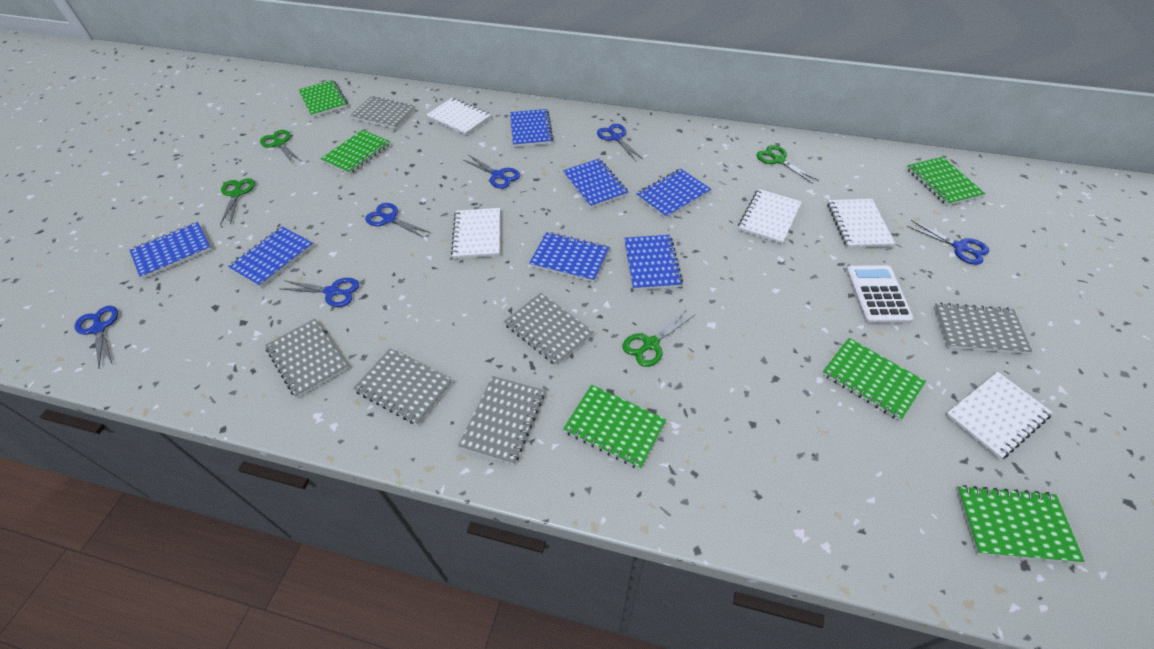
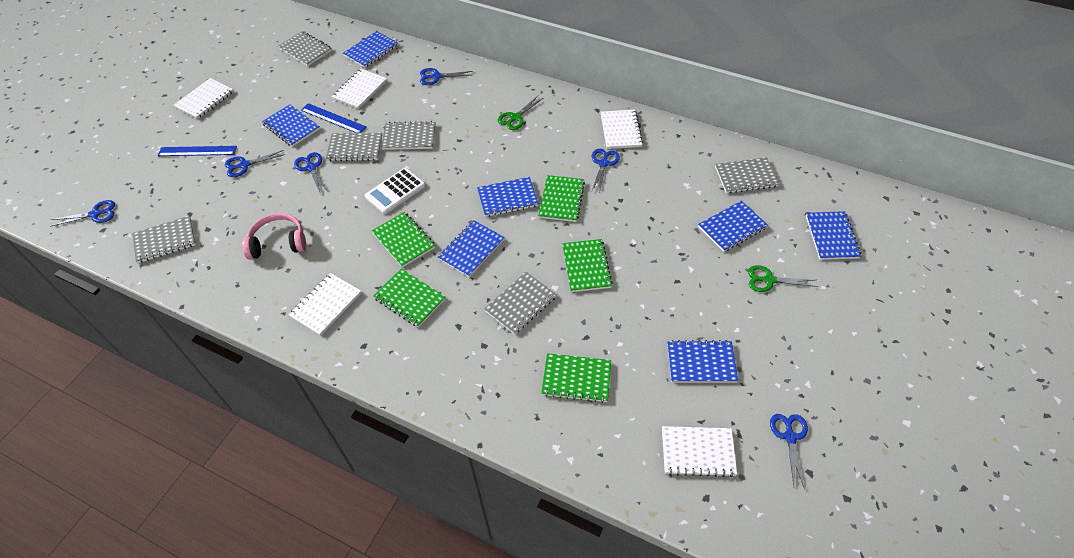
blue ruler: none = 0 -> [158,146,237,156] [301,103,366,133] = 2
green notebook: [299,80,348,117] [321,130,391,174] [563,385,666,469] [822,338,926,421] [907,157,986,206] [956,485,1085,563] = 6 -> [372,212,435,268] [373,269,446,327] [538,175,585,222] [541,353,611,403] [562,239,613,292] = 5
green scissors: [220,178,255,225] [260,130,301,164] [623,309,695,367] [756,145,819,183] = 4 -> [498,96,543,130] [748,265,818,292] = 2
pink headphones: none = 0 -> [242,213,306,259] = 1

